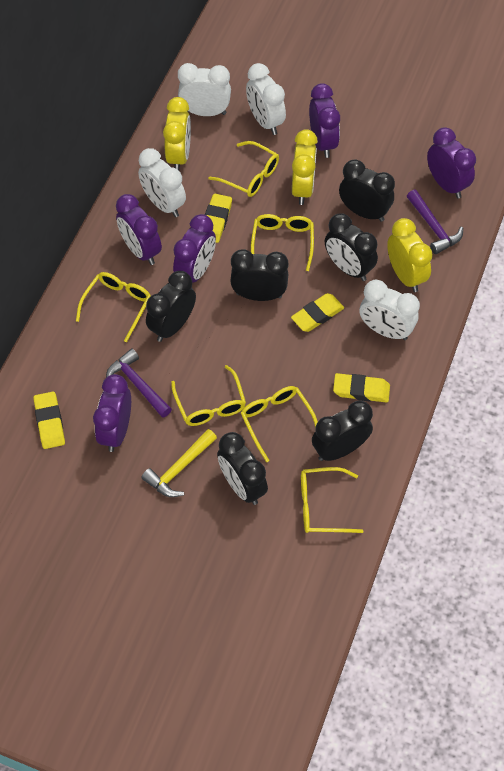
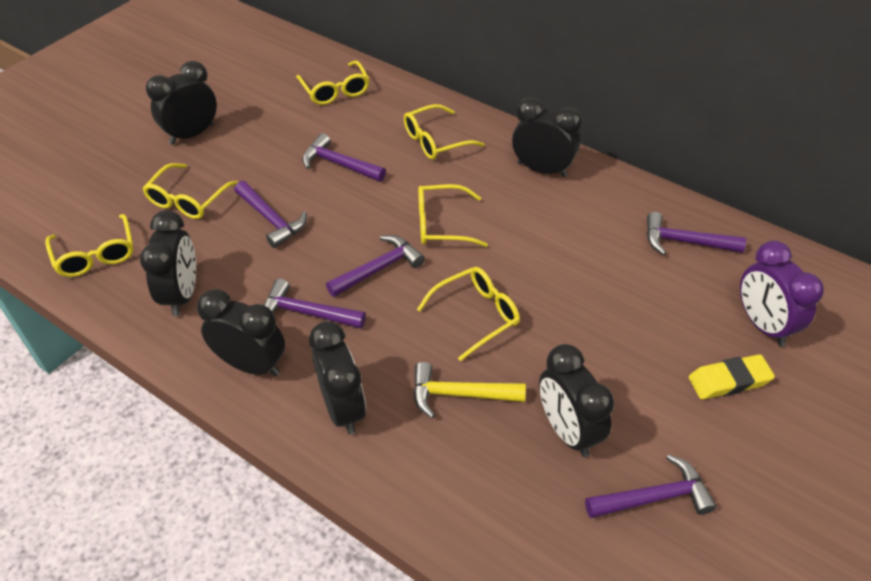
purple clock: [93,374,131,452] [116,194,162,265] [173,214,216,283] [309,83,340,158] [427,127,476,199] = 5 -> [740,241,824,347] = 1
purple hammer: [106,349,172,418] [407,190,463,254] = 2 -> [234,181,307,248] [264,279,366,329] [302,133,386,182] [326,235,425,297] [585,454,717,518] [647,212,746,255] = 6
white clock: [138,148,186,217] [178,63,231,116] [246,63,286,135] [360,279,420,340] = 4 -> none = 0
yellow clock: [163,97,191,170] [292,129,318,205] [387,218,433,292] = 3 -> none = 0
yellow eraser: [34,392,65,449] [205,194,232,243] [291,293,344,332] [333,373,390,403] = 4 -> [689,354,775,400] = 1

